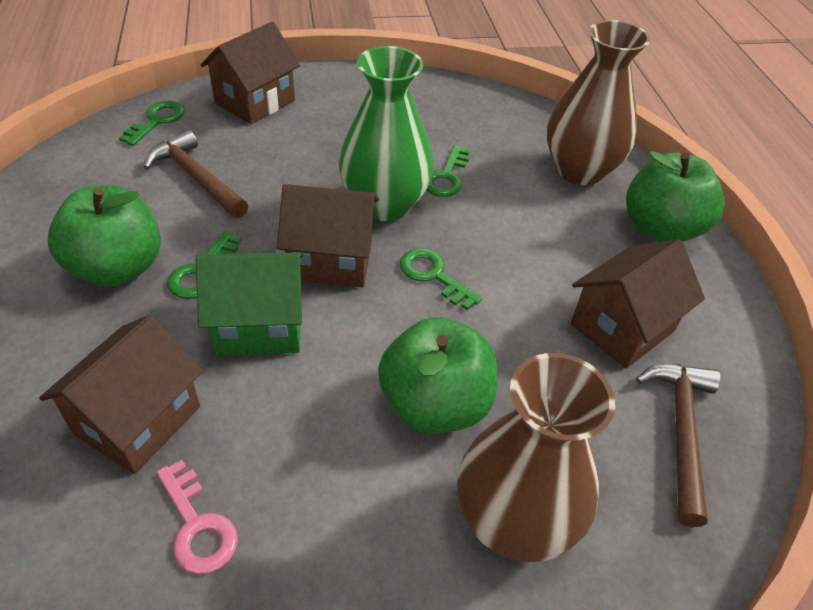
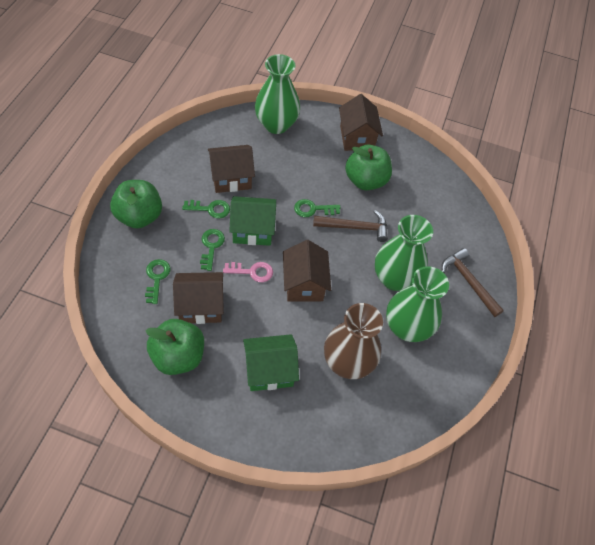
brown vase: [457,353,615,562] [547,20,650,185] = 2 -> [324,303,383,379] = 1
green house: [196,252,303,356] = 1 -> [229,196,276,246] [243,334,299,391] = 2
green vase: [339,46,434,221] = 1 -> [255,54,300,134] [375,215,433,291] [386,266,449,342] = 3

